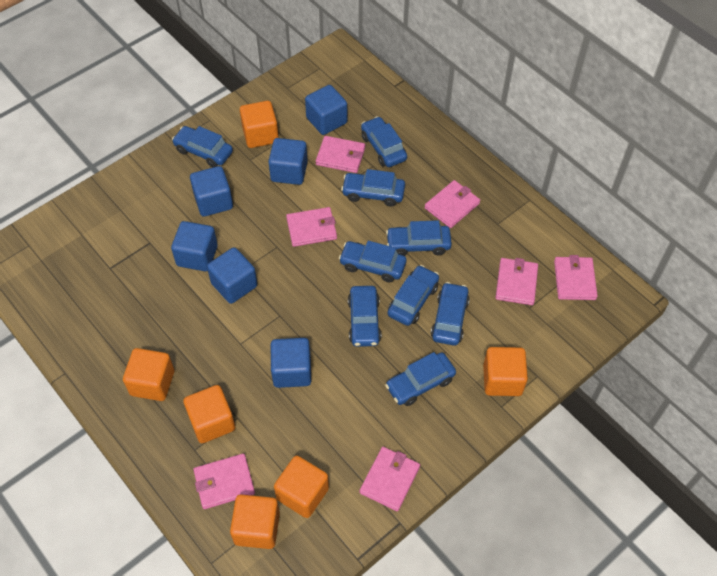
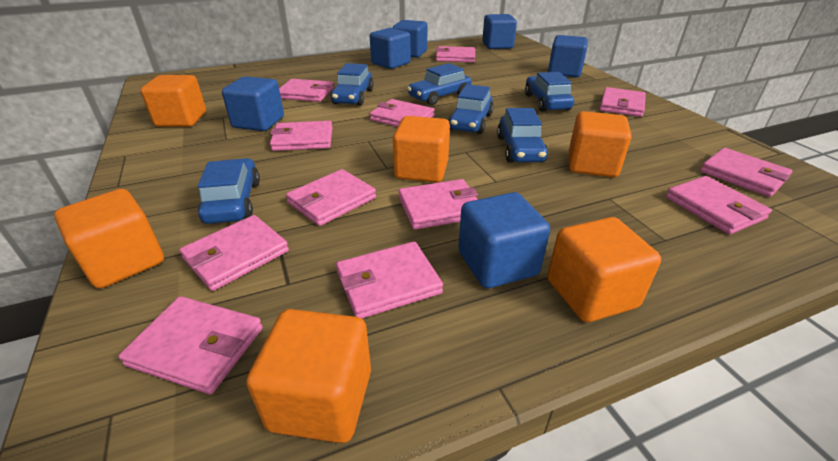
blue car: [172,126,233,167] [339,241,406,283] [341,169,405,207] [348,286,381,347] [361,116,407,167] [385,352,456,406] [386,220,452,256] [388,265,439,326] [431,282,470,346] = 9 -> [198,158,260,224] [331,63,373,106] [407,63,471,105] [448,84,494,134] [497,108,548,163] [525,72,574,112] = 6
pink wallet: [193,453,255,509] [286,207,337,247] [316,136,365,173] [360,447,420,511] [425,180,480,228] [495,258,538,305] [554,255,598,300] = 7 -> [118,296,263,394] [179,215,289,291] [270,121,332,151] [279,79,334,102] [286,169,376,226] [336,241,443,319] [370,99,434,127] [398,179,478,230] [436,46,475,62] [600,87,646,117] [666,176,772,234] [700,148,792,197] = 12

